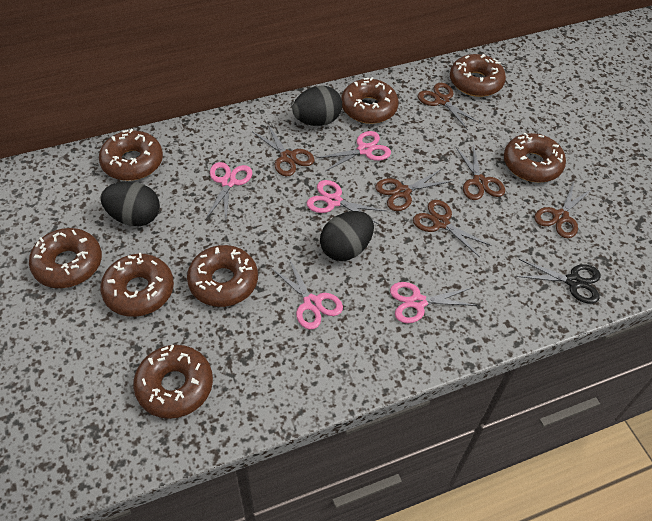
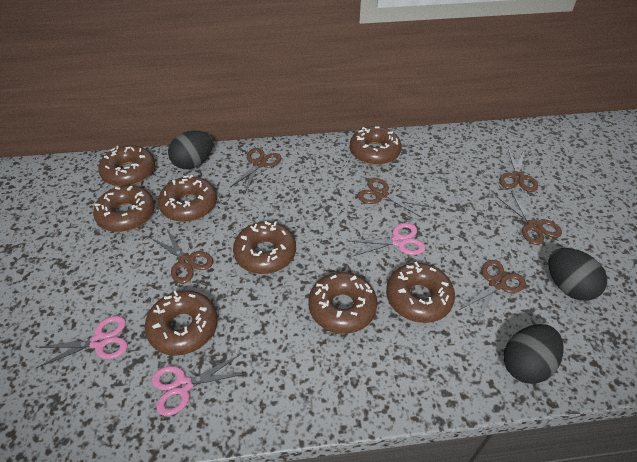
black scissors: [516,259,601,304] = 1 -> none = 0
pink scissors: [206,162,252,220] [271,258,343,330] [307,180,386,225] [317,131,391,171] [390,282,478,323] = 5 -> [36,316,128,368] [151,354,247,416] [350,223,425,256] = 3

